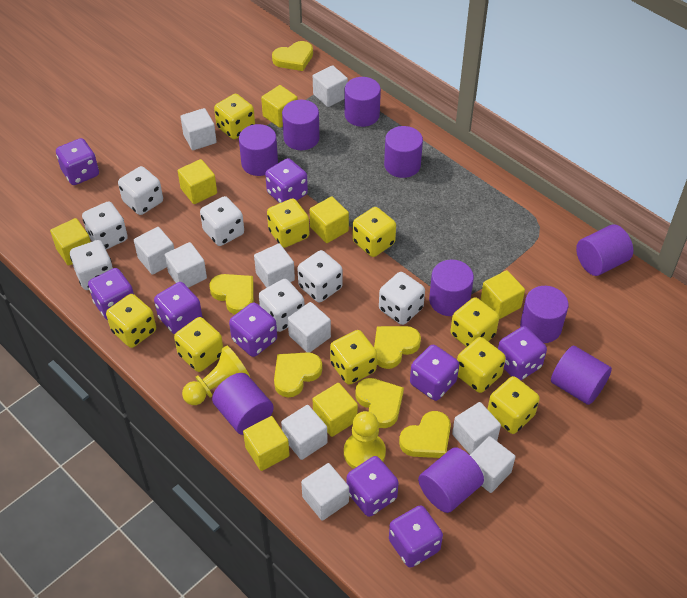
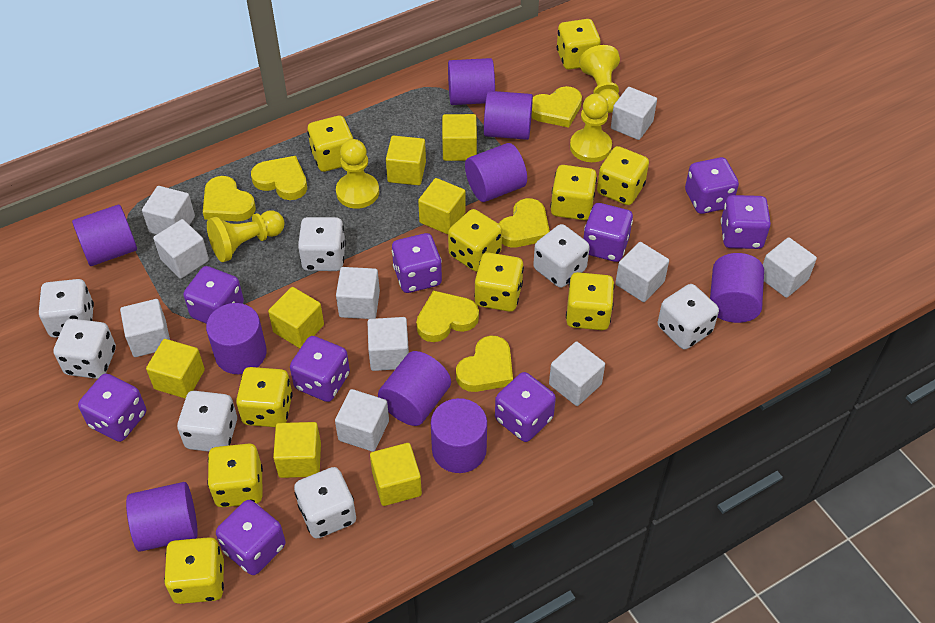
purple cylinder: [212,373,274,435] [239,124,278,176] [282,100,320,150] [345,77,381,127] [384,126,423,178] [418,447,484,513] [429,260,474,316] [520,286,568,343] [551,346,612,405] [576,224,633,276] = 10 -> [72,205,137,266] [126,482,198,552] [206,303,267,374] [378,351,451,426] [431,398,487,473] [448,58,495,105] [465,143,527,202] [484,91,533,140] [710,253,764,323] = 9
yellow dice: [106,294,156,348] [174,317,223,372] [214,94,255,139] [267,198,309,248] [330,330,377,385] [353,207,396,257] [450,297,499,347] [457,337,506,393] [488,376,540,434] = 9 -> [164,537,224,604] [208,443,263,507] [236,367,293,427] [308,116,353,172] [448,209,502,272] [474,252,524,312] [550,165,597,220] [557,19,601,70] [566,272,614,330] [597,146,649,205] = 10
yellow pawn: [182,345,250,405] [344,411,386,469] = 2 -> [207,211,285,262] [336,139,379,209] [570,94,612,162] [579,45,620,113] = 4

